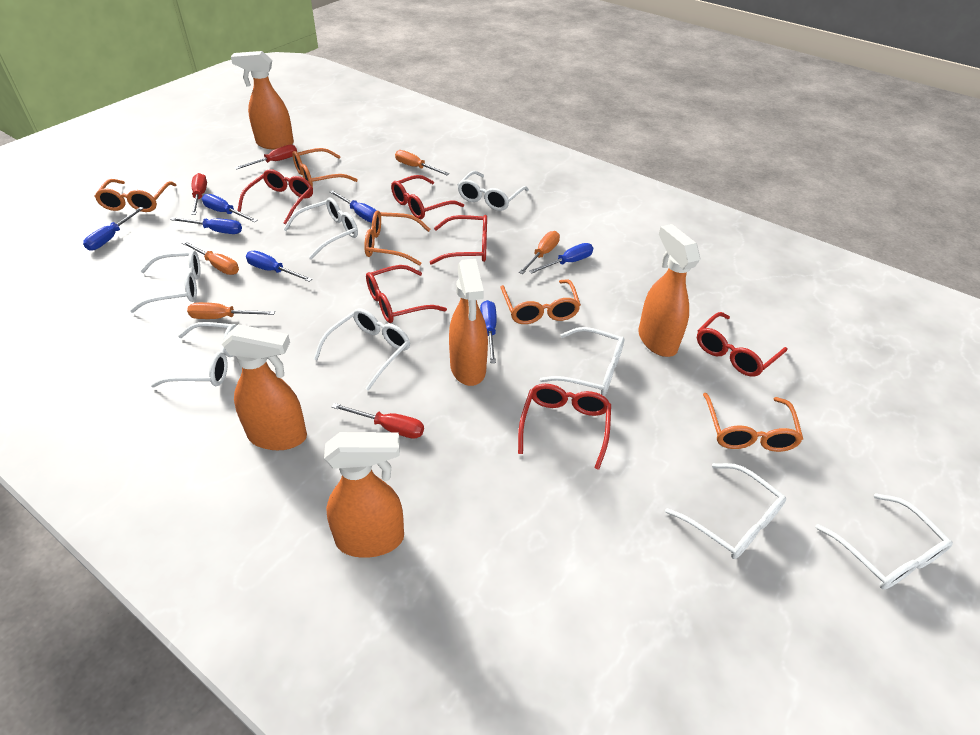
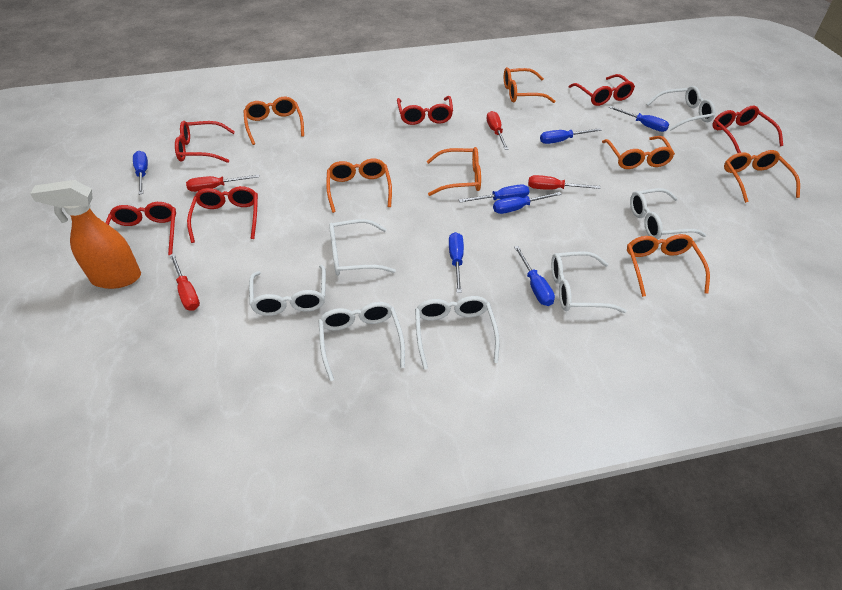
orange glasses: [94,179,176,212] [292,148,358,187] [364,210,431,266] [500,279,581,324] [703,393,803,452] = 5 -> [243,97,304,145] [326,159,392,213] [427,147,481,196] [504,67,556,103] [602,136,675,169] [627,234,710,297] [724,150,800,203] = 7
orange screwdriver: [182,241,239,275] [187,302,275,319] [395,150,449,175] [519,231,560,274] = 4 -> none = 0
orange spray bottle: [222,324,307,450] [231,51,294,149] [324,432,404,558] [449,259,488,386] [638,224,700,357] = 5 -> [30,180,141,289] = 1
red screwdriver: [191,173,207,215] [235,145,297,170] [332,403,424,439] = 3 -> [170,254,200,311] [186,174,259,192] [487,111,509,150] [528,175,600,190] = 4
white glasses: [130,250,201,313] [151,322,237,388] [283,197,358,259] [314,308,410,391] [458,171,529,211] [539,327,625,395] [665,463,786,559] [815,493,953,589] = 8 -> [249,265,326,316] [318,302,405,381] [329,219,396,276] [415,296,500,369] [551,251,626,313] [630,188,706,240] [646,86,715,131] = 7

